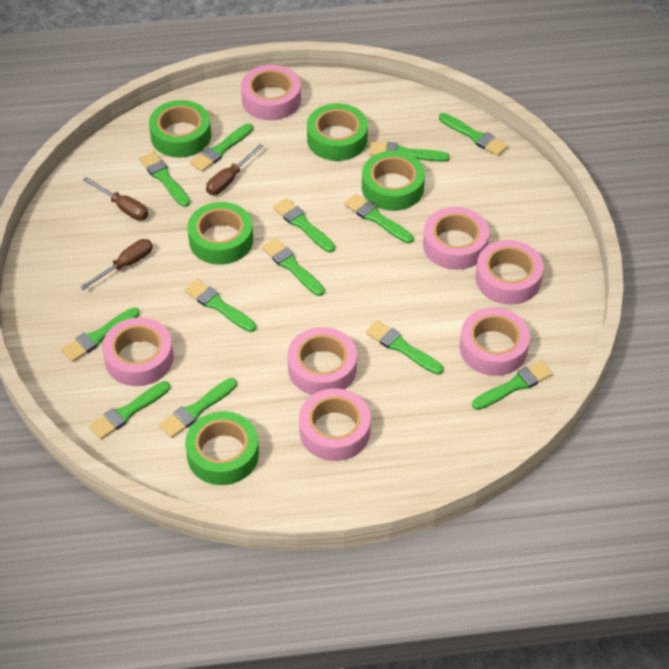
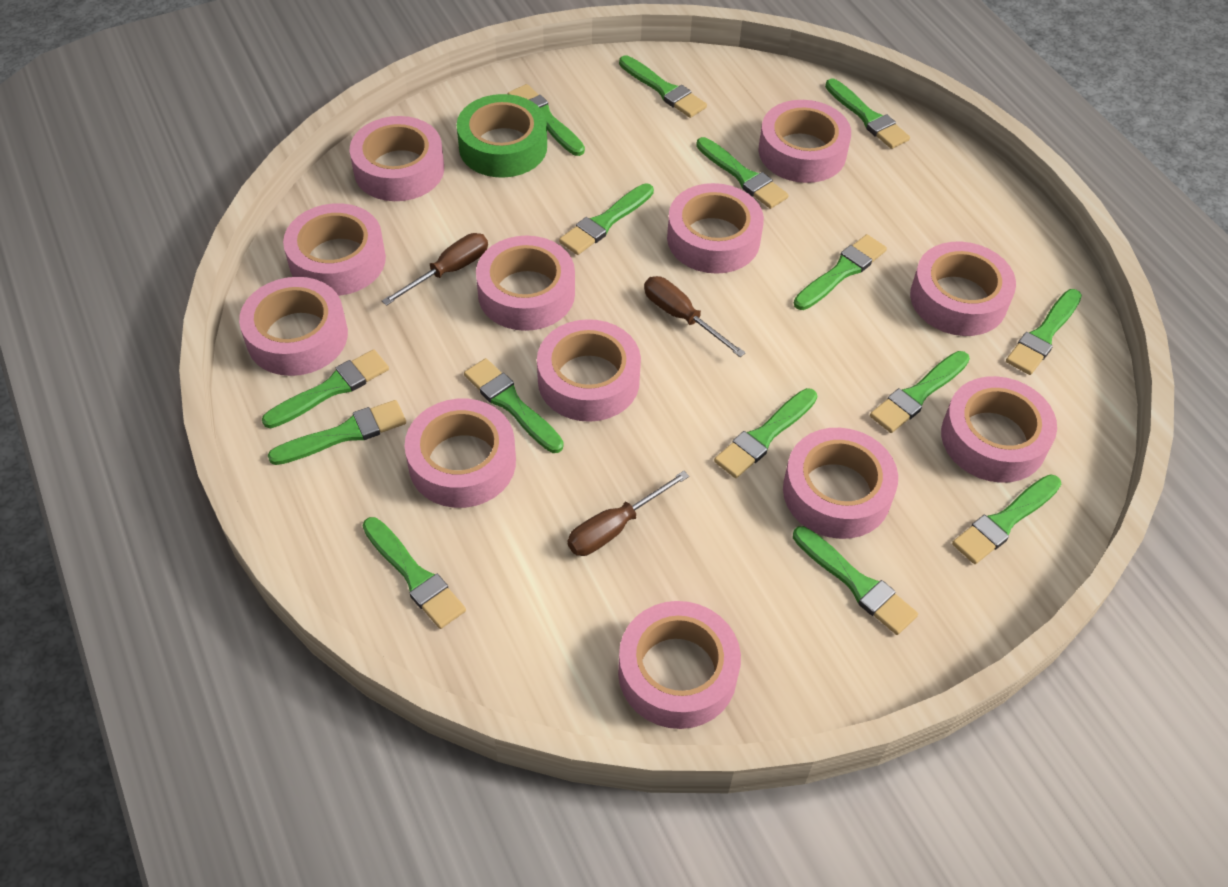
green brush: [61,307,140,362] [89,381,170,440] [139,151,190,207] [159,378,237,438] [185,279,256,332] [190,123,253,172] [262,238,325,296] [273,198,335,253] [344,194,414,244] [366,320,443,375] [369,141,450,162] [439,113,508,156] [472,360,553,410] = 13 -> [262,349,389,428] [268,400,406,465] [362,517,466,629] [464,358,564,453] [508,84,585,156] [559,183,654,255] [619,55,707,118] [696,137,789,209] [714,388,817,478] [793,526,918,635] [794,234,887,310] [825,78,910,149] [870,351,970,433] [952,474,1061,564] [1006,289,1082,375] = 15
green tape: [149,100,211,158] [185,411,259,485] [187,202,253,265] [307,103,368,161] [362,151,425,211] = 5 -> [457,94,547,178] = 1
pink tape: [102,317,173,386] [241,65,301,120] [287,327,357,395] [299,388,371,461] [423,207,489,270] [460,308,530,376] [476,240,544,305] = 7 -> [239,277,348,376] [283,203,386,296] [350,116,444,201] [405,399,516,508] [476,236,575,331] [537,319,641,422] [618,601,741,729] [667,183,764,274] [758,100,851,183] [783,428,898,539] [910,242,1016,336] [941,376,1057,483] = 12

